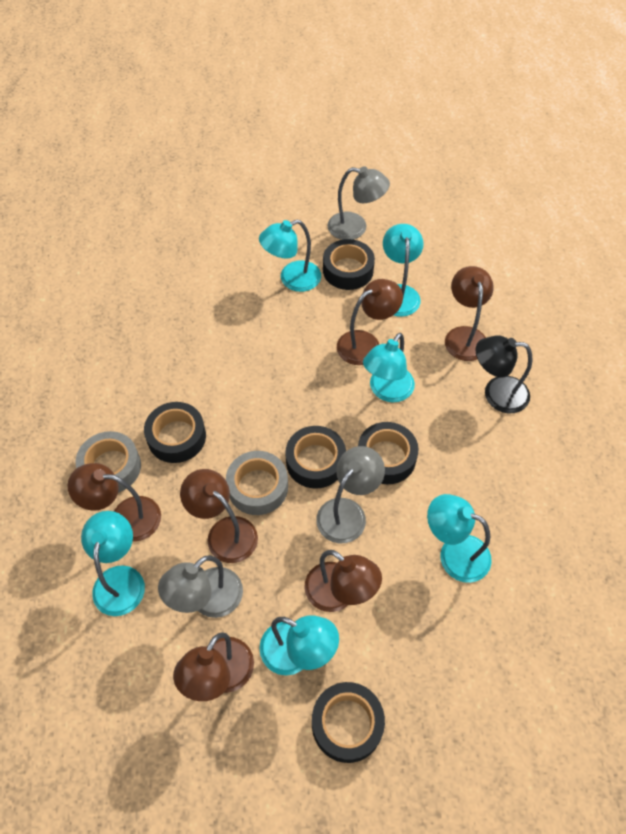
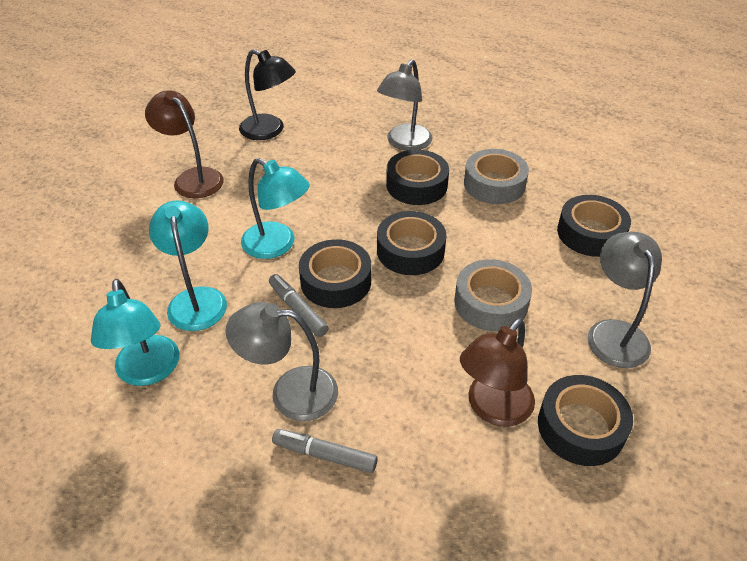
brown lamp: [67,463,161,541] [173,633,254,701] [180,469,258,563] [304,550,382,612] [337,279,403,365] [445,266,494,361] = 6 -> [145,90,224,198] [460,318,535,427] = 2
grey marker: none = 0 -> [269,274,328,337] [272,429,378,473] = 2
turquoise lamp: [81,511,145,616] [259,220,321,292] [259,615,339,676] [363,333,415,402] [383,224,423,317] [427,494,492,583] = 6 -> [91,279,179,386] [149,201,227,331] [241,158,310,259] = 3

